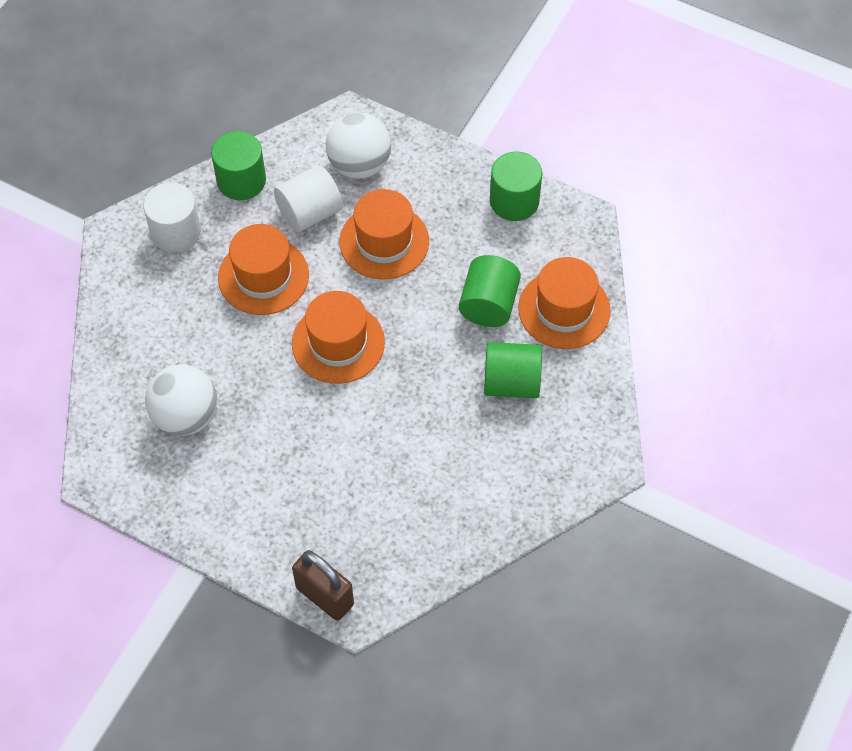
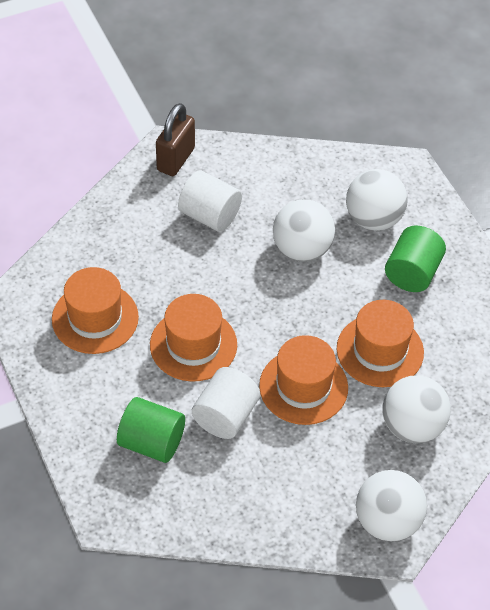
green cylinder: [211,131,266,200] [459,255,521,327] [484,342,542,398] [490,151,542,221] = 4 -> [117,397,185,463] [385,226,446,292] = 2
white ball: [145,364,217,436] [326,113,391,179] = 2 -> [273,199,335,262] [346,169,408,231] [356,470,427,541] [382,375,451,443] = 4

